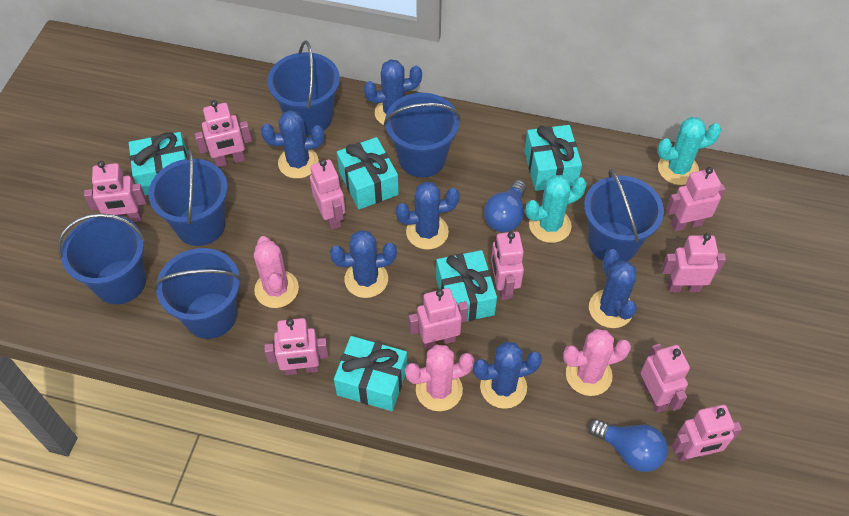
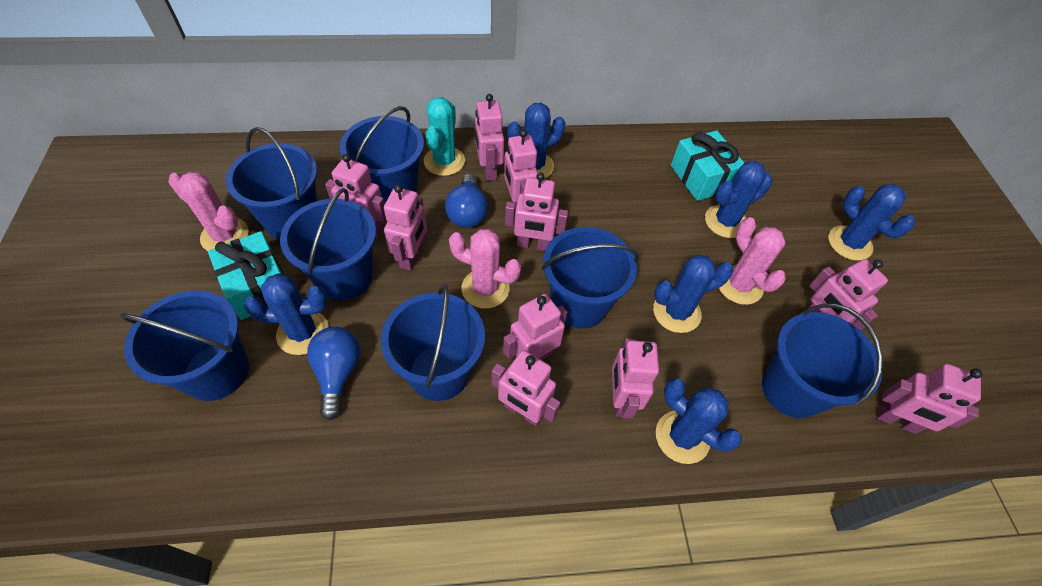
blue bucket: [58,213,146,304] [148,149,228,246] [153,248,242,339] [268,40,340,135] [384,93,461,177] [584,169,664,261] = 6 -> [120,290,249,401] [226,127,317,240] [280,188,376,301] [340,106,424,203] [381,284,485,401] [542,227,639,329] [762,304,883,418] = 7
turquoise cactus: [525,175,587,243] [657,117,721,185] = 2 -> [424,97,465,176] = 1
turquoise gift: [129,132,187,195] [334,336,407,411] [337,137,399,210] [436,250,497,321] [524,125,582,191] = 5 -> [208,231,284,320] [671,130,744,201] = 2

